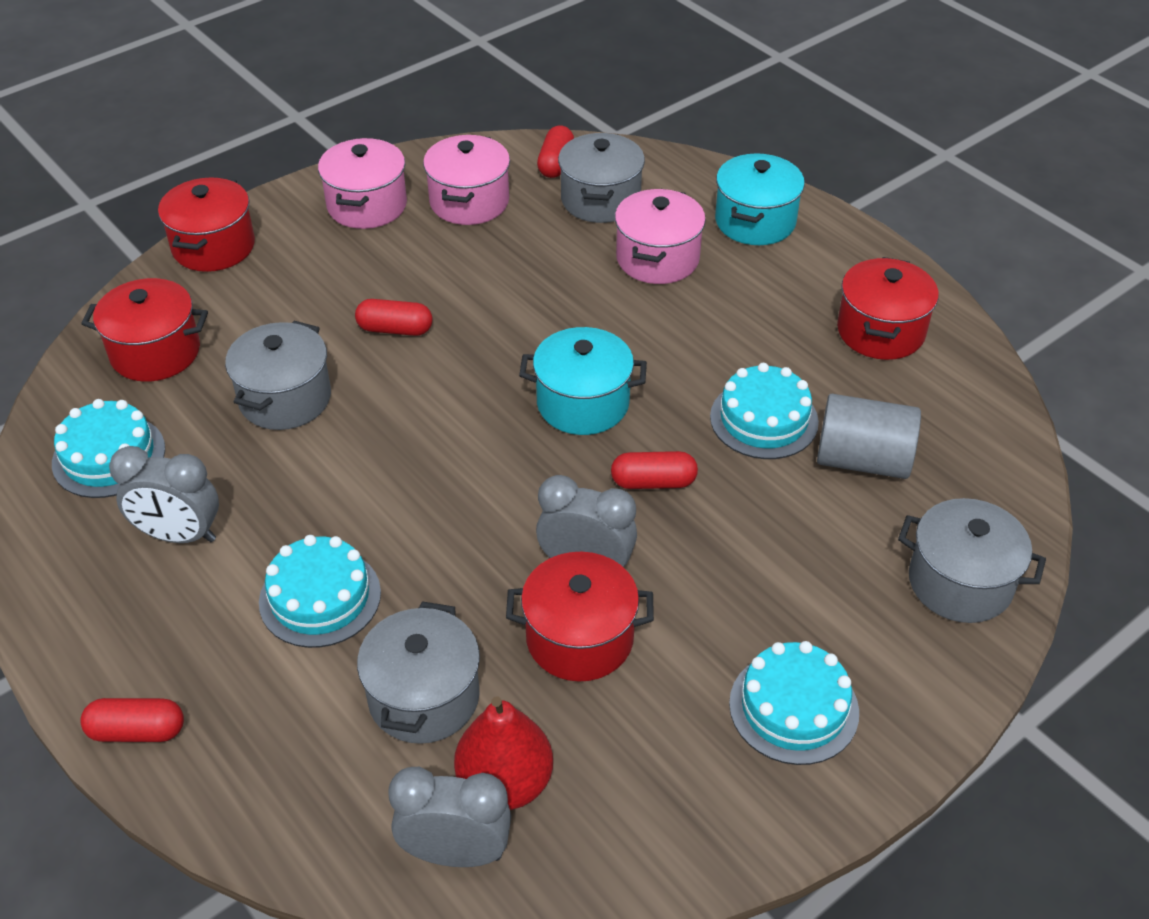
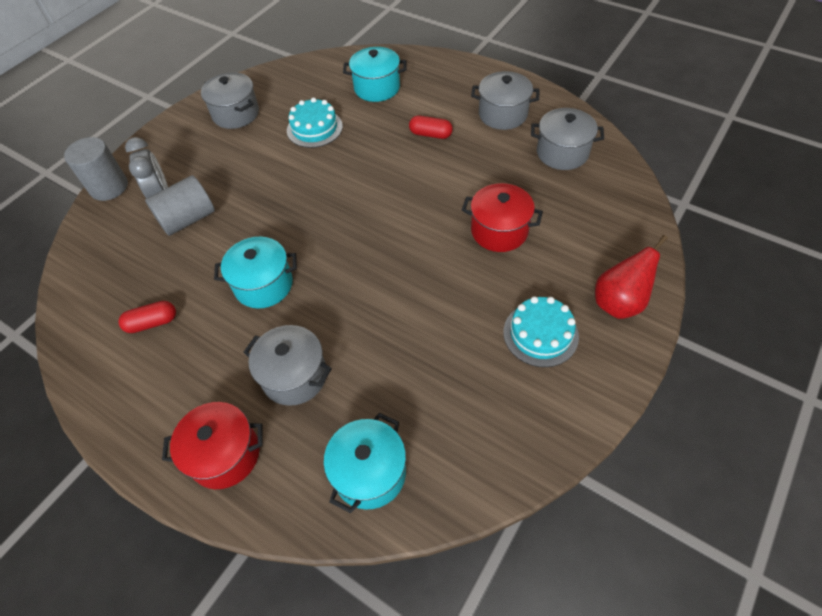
grey clock: [109,446,219,543] [388,767,511,867] [536,475,637,567] = 3 -> [125,137,168,198] = 1
grey cylinder: [817,394,921,479] = 1 -> [64,137,128,201] [145,175,215,236] = 2
pink pot: [318,138,407,229] [423,135,510,225] [615,189,706,284] = 3 -> none = 0
red capsule: [80,698,184,742] [355,299,432,336] [537,125,574,178] [611,451,698,489] = 4 -> [119,301,176,333] [409,115,453,139] = 2
red pot: [81,278,208,382] [158,177,255,272] [506,552,654,682] [837,257,939,360] = 4 -> [162,402,263,489] [462,183,543,252] = 2
turquoise cake: [52,399,165,498] [259,535,381,648] [710,363,819,459] [729,641,859,765] = 4 -> [287,97,343,148] [503,296,579,367] = 2
turquoise pot: [519,327,647,435] [715,153,805,245] = 2 -> [214,237,297,308] [324,413,406,513] [343,47,406,102] = 3

